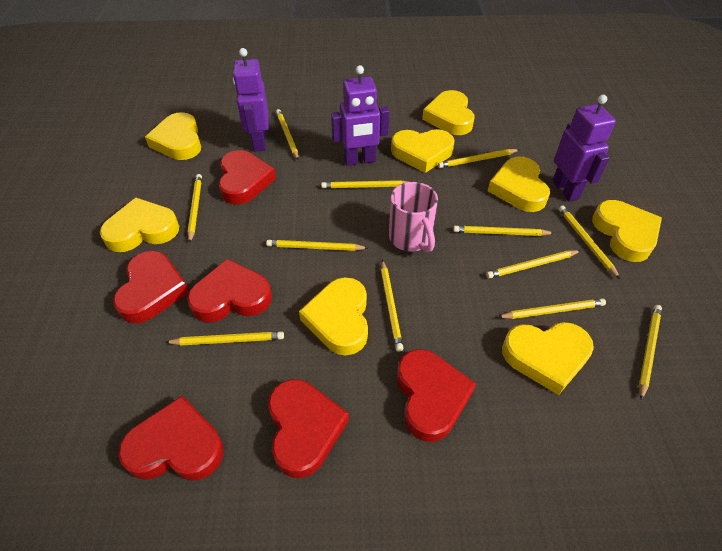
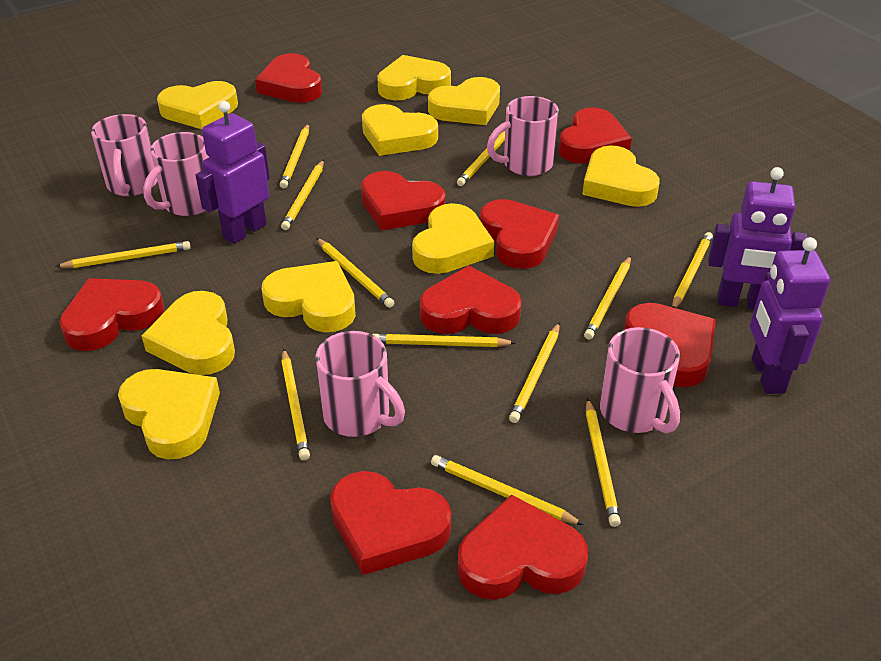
pink mug: [389,182,438,253] = 1 -> [91,114,158,196] [143,132,209,216] [315,331,405,437] [487,96,559,176] [600,327,680,434] = 5
red heart: [113,251,189,324] [118,396,224,481] [187,259,272,322] [219,150,276,205] [268,379,349,478] [397,349,476,442] = 6 -> [59,278,165,351] [255,53,322,103] [330,471,451,575] [361,171,446,231] [420,266,522,334] [457,494,588,600] [479,199,559,269] [558,107,632,164] [624,303,716,387] = 9
yellow heart: [100,198,179,252] [145,112,201,160] [299,277,368,356] [391,129,455,173] [422,90,474,135] [488,157,550,212] [502,322,594,395] [592,200,662,262] = 8 -> [118,369,220,460] [142,291,235,375] [157,81,238,129] [262,261,356,332] [362,104,438,156] [377,55,451,100] [412,203,494,274] [428,77,500,125] [582,145,660,207] = 9

